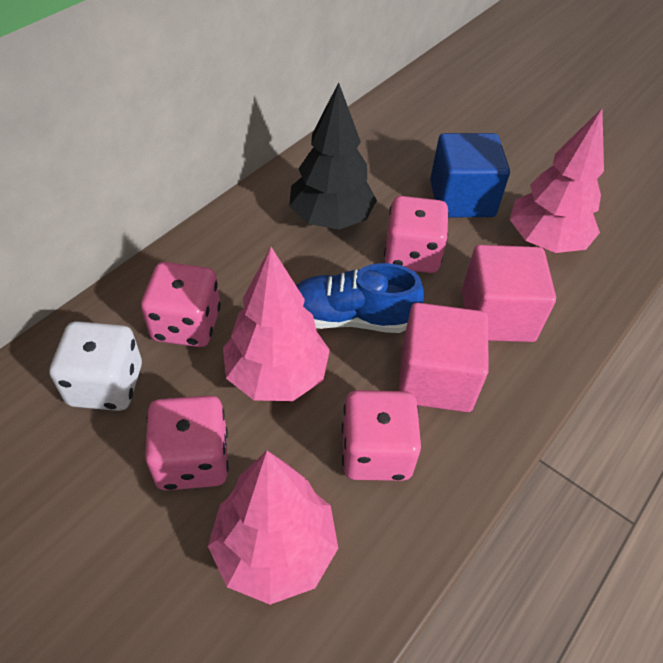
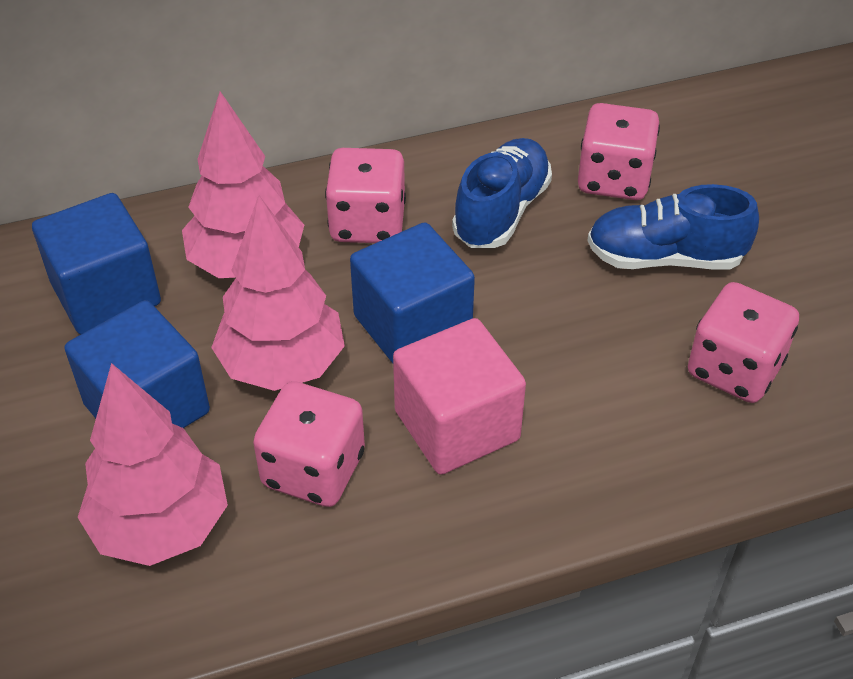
black tree: [289,82,377,229] = 1 -> none = 0
blue cube: [430,133,510,218] = 1 -> [32,193,161,334] [65,300,210,428] [350,223,475,363] = 3
blue shoe: [296,263,424,333] = 1 -> [452,138,552,248] [587,184,759,270] = 2
pink cube: [399,303,489,412] [462,245,556,342] = 2 -> [393,318,526,475] = 1
white dice: [49,321,142,411] = 1 -> none = 0

